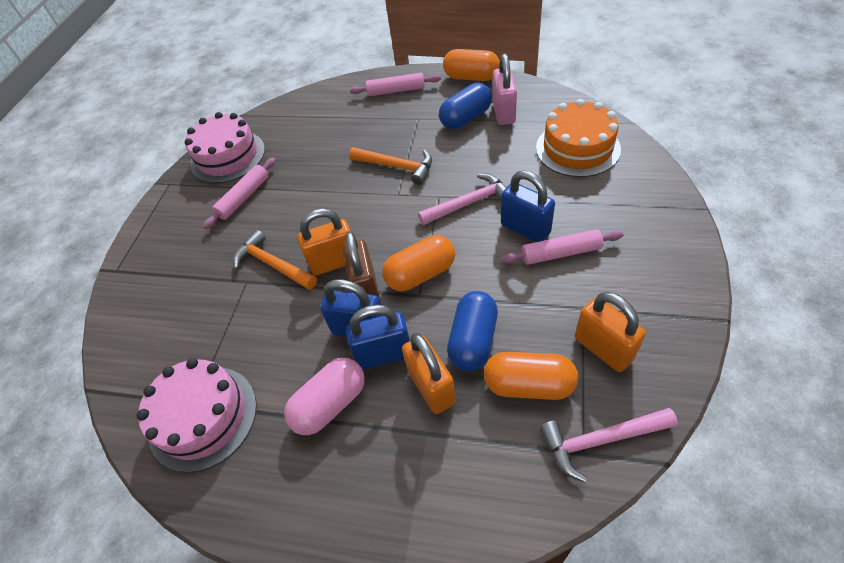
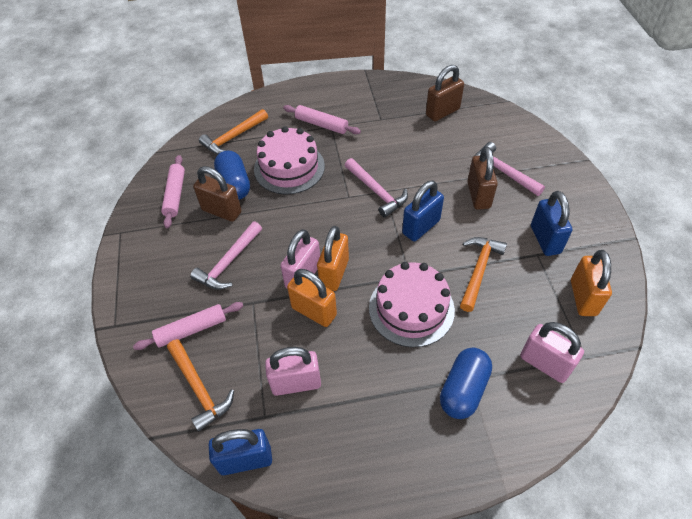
brown padlock: [343,231,380,300] = 1 -> [193,166,242,222] [426,65,464,121] [467,146,498,210] = 3
orange cake: [536,99,621,177] = 1 -> none = 0
orange capsule: [382,235,455,291] [443,49,500,81] [484,352,578,400] = 3 -> none = 0
orange hammer: [233,230,317,290] [349,147,432,185] = 2 -> [167,339,234,432] [199,109,268,155] [460,237,507,312] = 3
pink capsule: [284,358,365,435] = 1 -> none = 0
pink hammer: [418,174,507,225] [540,408,678,482] = 2 -> [190,221,262,290] [345,158,408,218] [474,142,545,196] = 3
pink padlock: [493,53,517,125] = 1 -> [265,347,321,396] [281,229,320,288] [520,322,584,383] = 3

